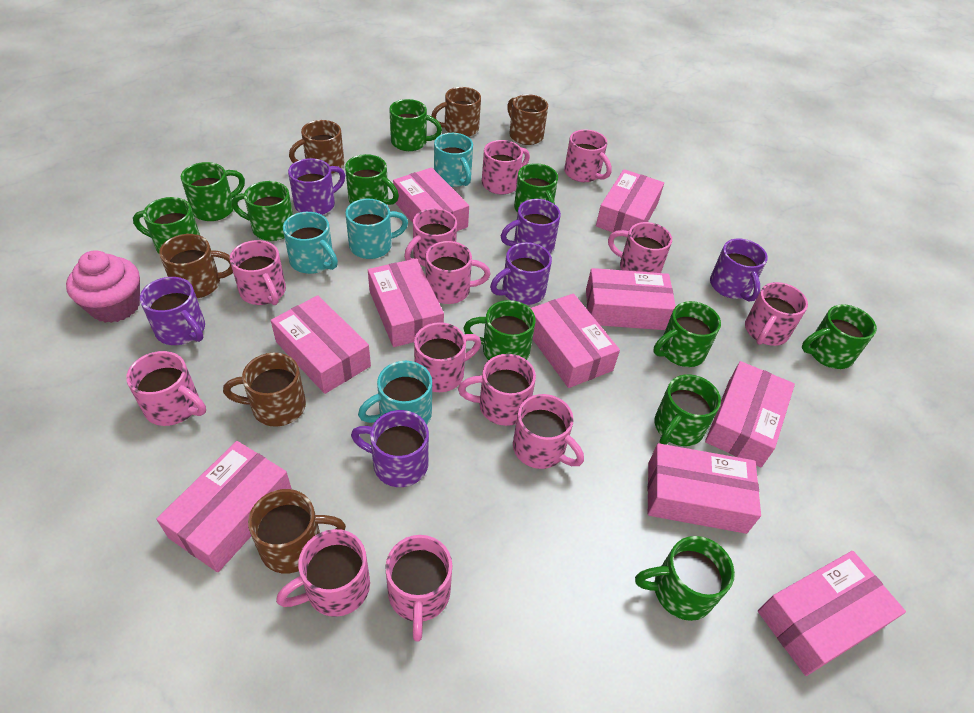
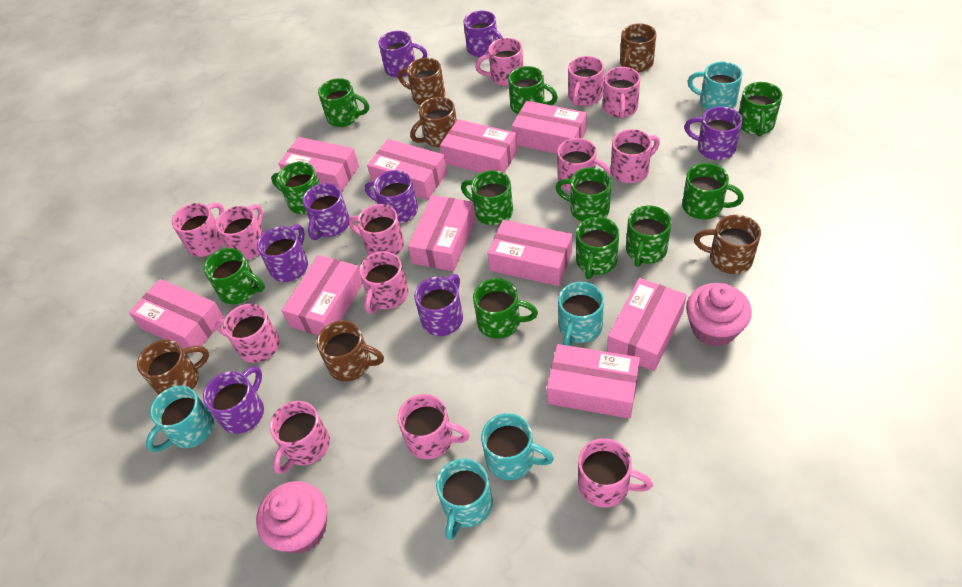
pink cupcake: [66,250,140,323] = 1 -> [256,481,327,554] [686,283,752,347] = 2
purple mug: [140,277,205,345] [288,158,345,215] [351,410,429,487] [490,242,552,305] [501,199,561,254] [710,238,768,302] = 6 -> [203,366,264,434] [257,224,308,282] [303,183,350,240] [365,170,418,224] [379,31,428,77] [414,274,463,336] [463,11,503,57] [684,106,742,160] = 8
turquoise mug: [283,212,338,274] [345,199,408,259] [358,361,432,425] [434,133,473,187] = 4 -> [146,386,214,452] [436,458,493,540] [481,413,554,480] [558,282,604,346] [688,62,743,110] = 5

